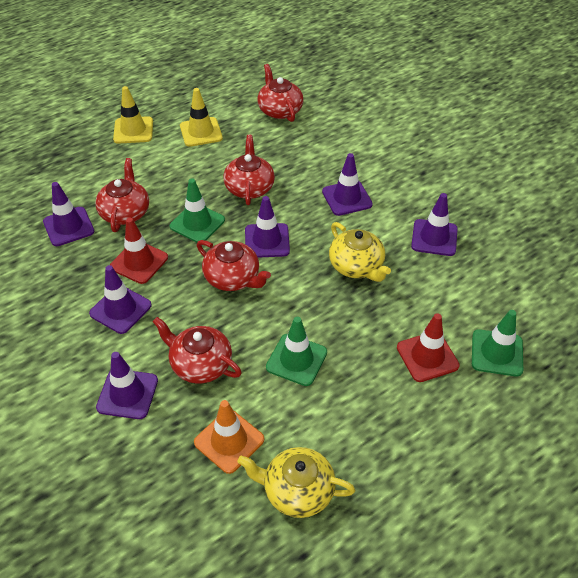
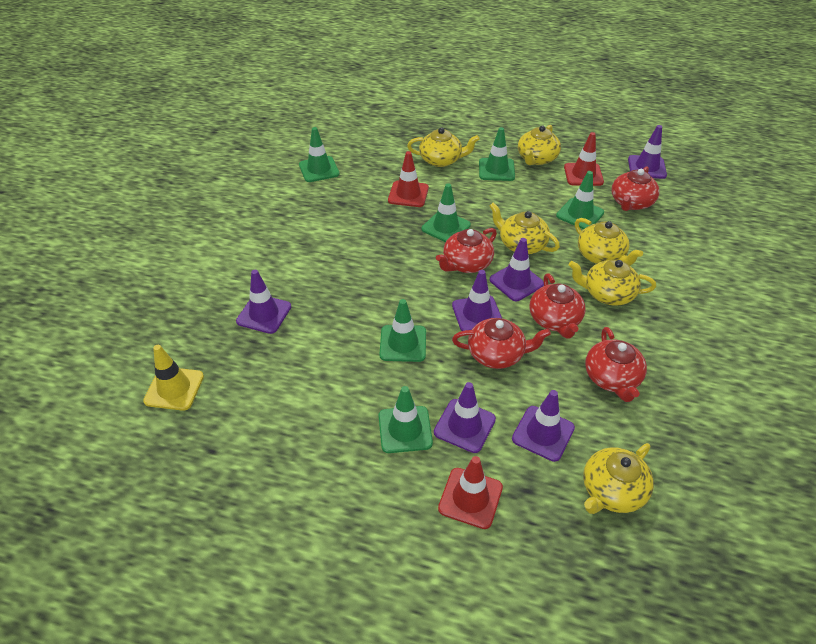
green traffic cone: [170,178,225,243] [266,317,327,386] [472,310,523,377] = 3 -> [299,127,340,182] [379,299,426,362] [379,386,433,453] [422,183,471,242] [479,127,515,181] [556,171,604,229] = 6
orange traffic cone: [194,400,264,474] = 1 -> none = 0
red traffic cone: [110,218,168,284] [397,313,460,382] = 2 -> [388,151,429,207] [438,456,503,529] [564,132,604,186] = 3
yellow teapot: [237,447,355,518] [329,222,391,282] = 2 -> [407,127,480,167] [490,202,560,254] [518,125,561,165] [569,259,656,306] [575,218,643,266] [583,443,654,514] = 6
yellow traffic cone: [113,86,153,144] [180,88,223,147] = 2 -> [143,345,204,411] = 1

